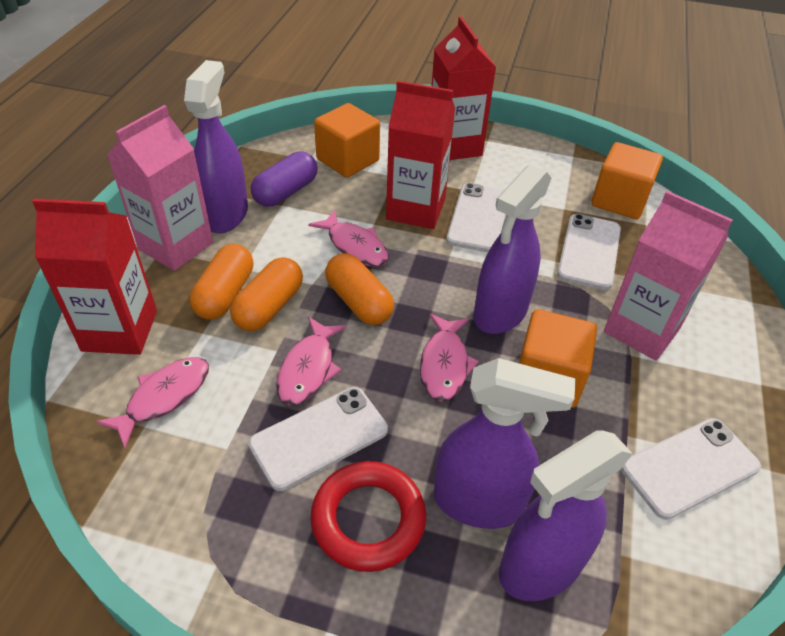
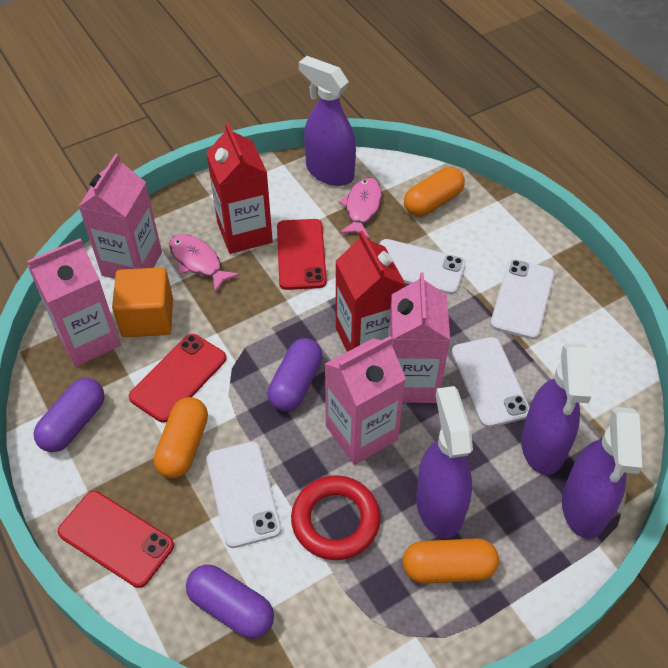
orange cube: [314,103,380,178] [519,309,597,408] [591,142,663,219] = 3 -> [112,267,173,337] = 1
pink carton: [107,105,213,271] [604,191,733,361] = 2 -> [28,238,121,367] [78,154,162,279] [325,336,406,465] [388,272,450,403] = 4
pink fish: [96,357,209,448] [276,317,346,405] [308,210,389,267] [420,314,479,402] = 4 -> [169,234,240,293] [339,177,382,239] = 2
purple capsule: [251,151,318,207] = 1 -> [34,378,105,452] [186,564,274,639] [268,338,323,411] = 3
red carton: [32,199,157,355] [386,81,455,229] [432,16,496,160] = 3 -> [206,123,273,254] [336,231,406,352] = 2
red phone: none = 0 -> [58,491,174,588] [129,334,226,423] [277,219,327,290] = 3

